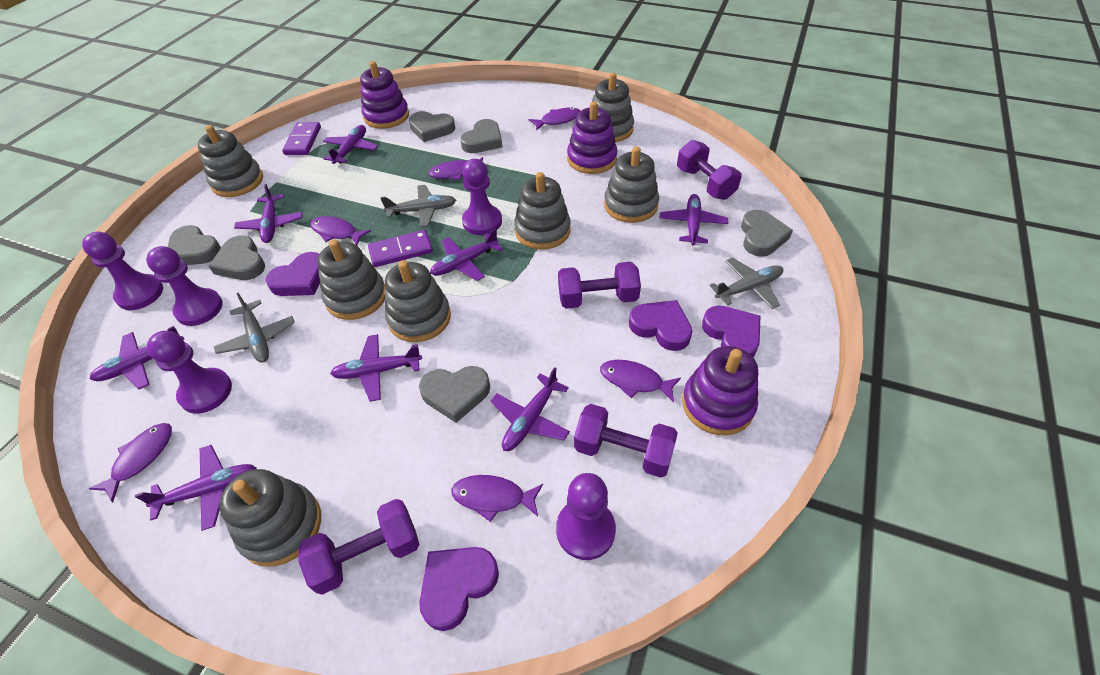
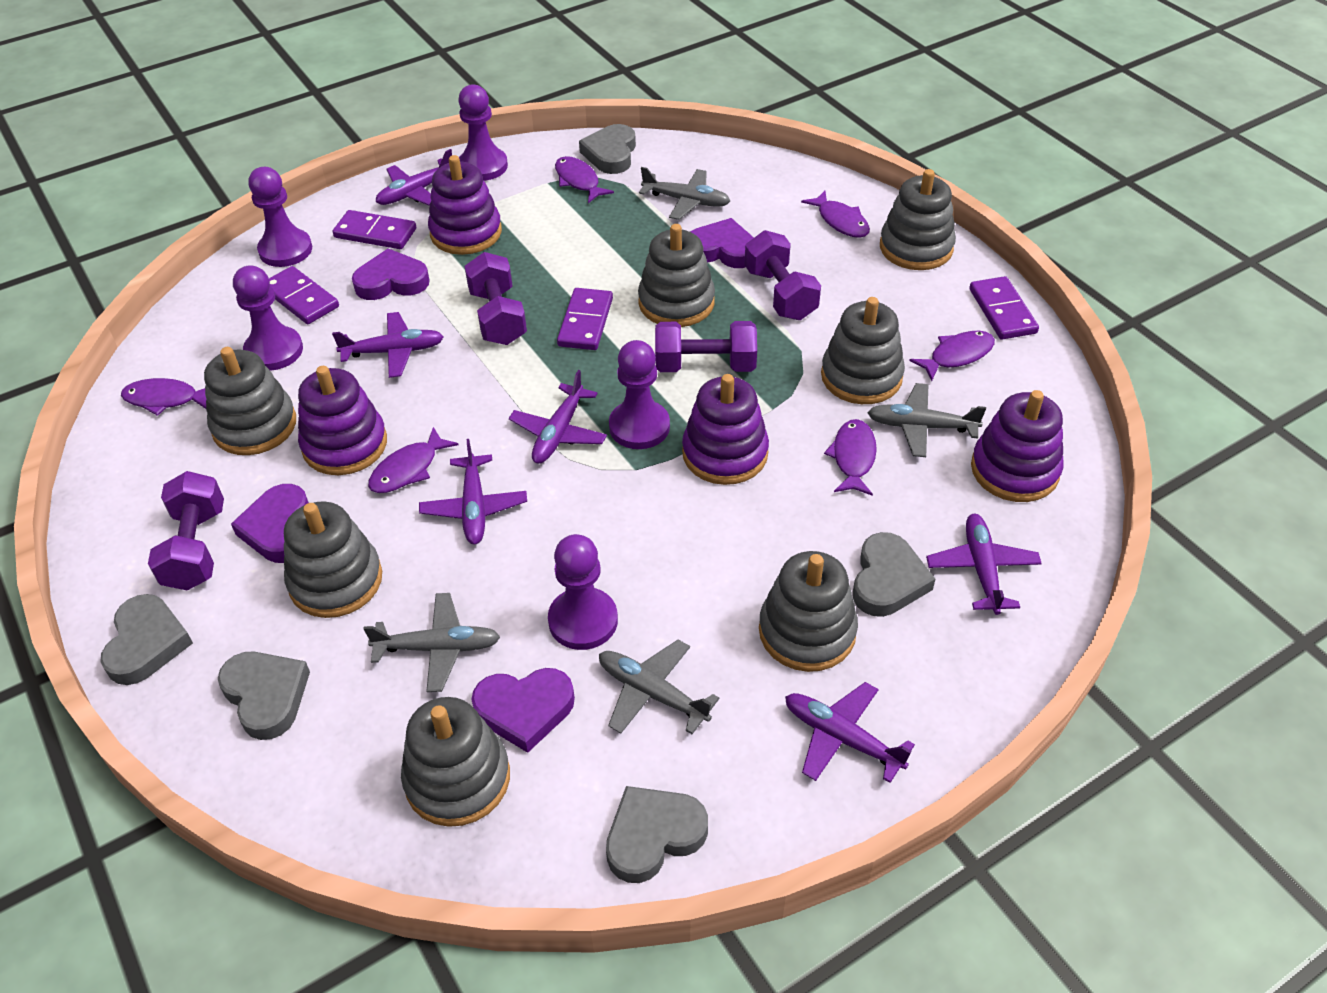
grey heart: [168,225,221,265] [209,235,265,280] [409,111,455,142] [419,366,490,423] [460,119,502,153] [741,210,793,257] = 6 -> [100,594,193,685] [218,652,310,740] [579,124,636,174] [606,786,708,883] [853,532,935,617] = 5
grey plane: [214,293,295,363] [380,185,456,227] [709,258,783,309] = 3 -> [364,593,500,692] [599,640,719,734] [639,167,730,220] [867,383,986,457] = 4
purple domino: [282,122,321,155] [368,230,433,267] = 2 -> [269,266,339,324] [333,210,416,249] [557,288,613,350] [969,276,1039,339] = 4
purple plane: [90,326,184,390] [135,445,257,531] [234,184,303,243] [323,125,378,164] [330,334,422,402] [430,228,503,281] [490,367,570,451] [660,194,728,245] = 8 -> [332,312,444,378] [376,149,452,206] [419,439,527,544] [509,370,607,464] [785,682,915,783] [926,514,1042,615] = 6
purple stacking toy: [360,61,409,129] [567,101,617,174] [682,346,758,435] = 3 -> [298,366,387,475] [428,155,502,255] [682,374,769,485] [971,390,1063,502] = 4

